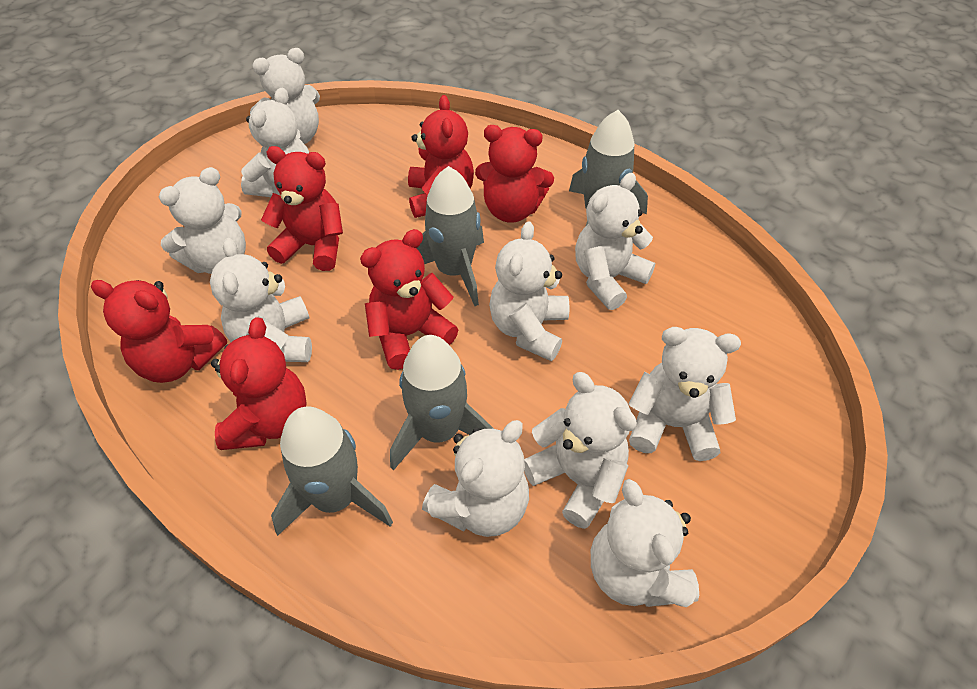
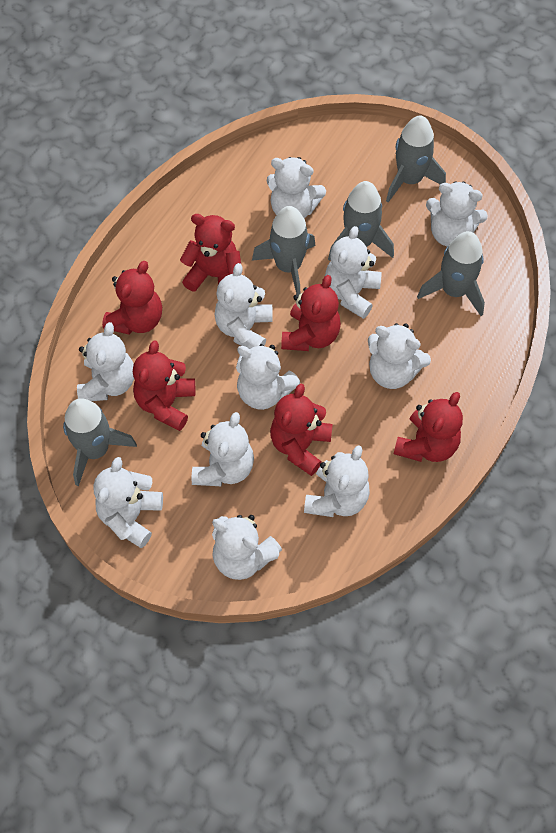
grey rocket: [271,406,393,536] [390,335,494,471] [416,166,484,306] [569,110,648,225] = 4 -> [63,398,137,486] [252,206,315,296] [328,181,394,261] [386,115,446,202] [417,231,485,316] = 5
white teddy bear: [159,167,246,274] [210,238,312,362] [241,88,310,197] [250,48,320,144] [422,420,529,537] [489,221,569,361] [524,372,637,529] [575,173,655,310] [591,479,699,607] [629,327,741,461] = 10 -> [77,322,134,401] [93,457,163,548] [192,412,254,486] [212,515,282,580] [215,263,273,349] [236,344,300,410] [267,157,326,218] [304,445,370,517] [325,226,382,319] [368,323,431,389] [426,181,488,247] = 11

